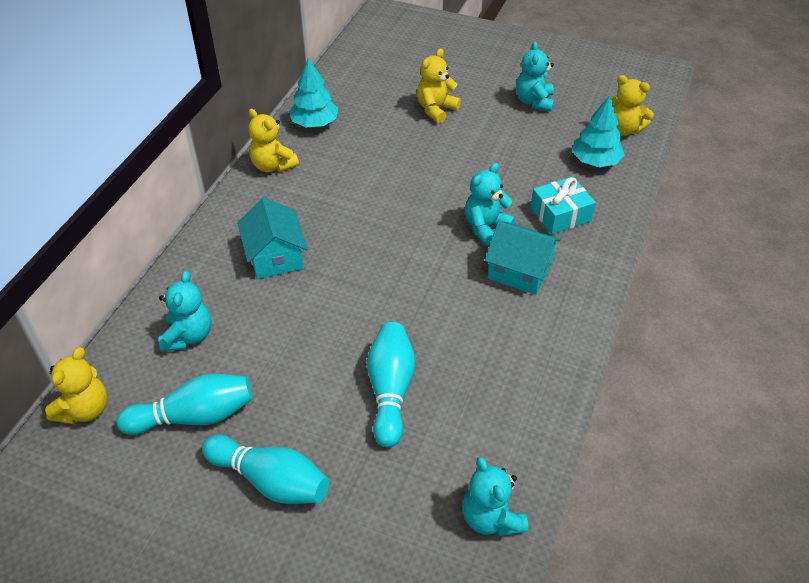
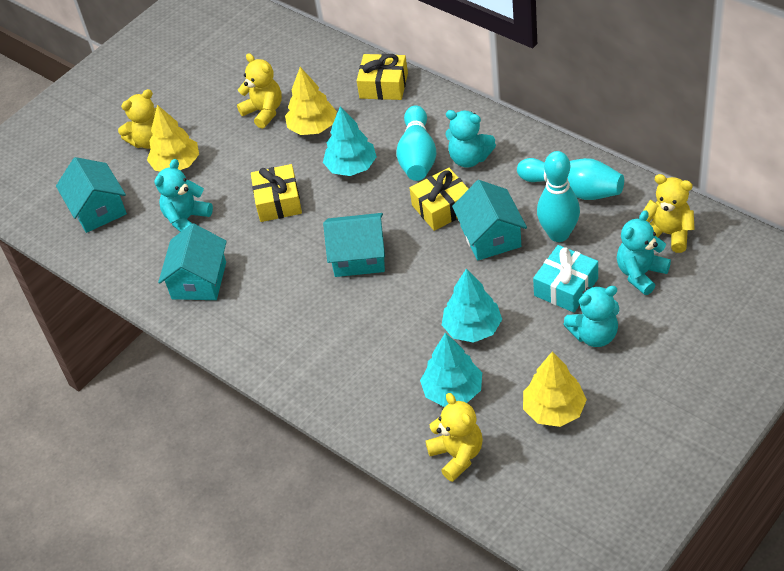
turquoise house: [237,197,308,279] [485,221,561,295] = 2 -> [56,157,127,233] [158,223,227,300] [323,213,385,277] [452,180,527,261] = 4
turquoise tree: [289,58,338,127] [572,96,625,167] = 2 -> [323,106,377,176] [420,333,482,407] [442,269,502,343] = 3
yellow gift: none = 0 -> [251,164,302,222] [357,54,408,100] [410,168,468,231] = 3
yellow tree: none = 0 -> [147,105,199,171] [285,67,337,135] [523,352,587,427] = 3

